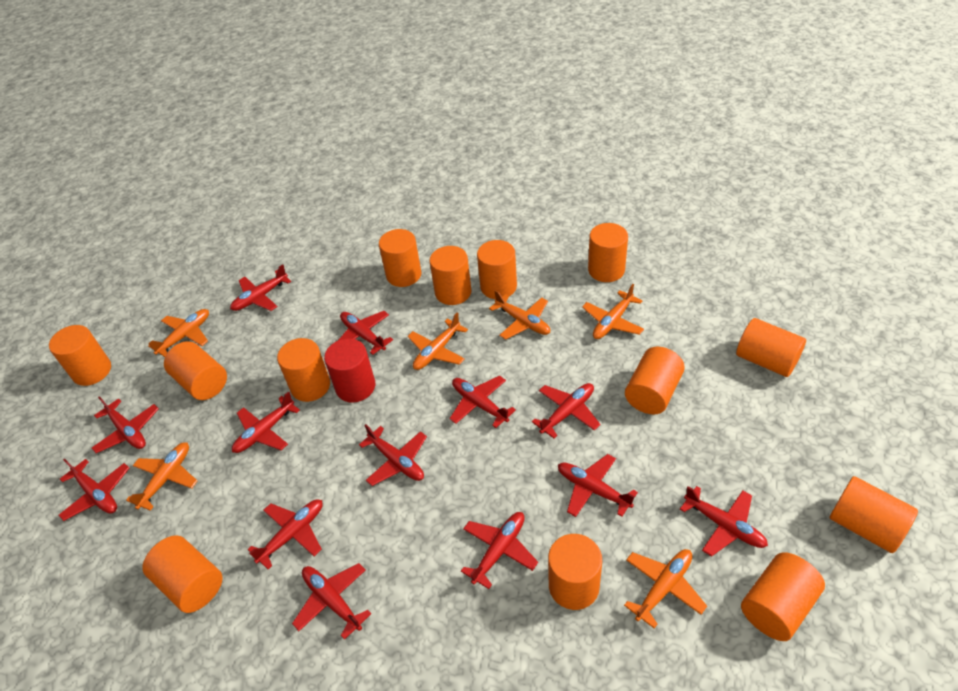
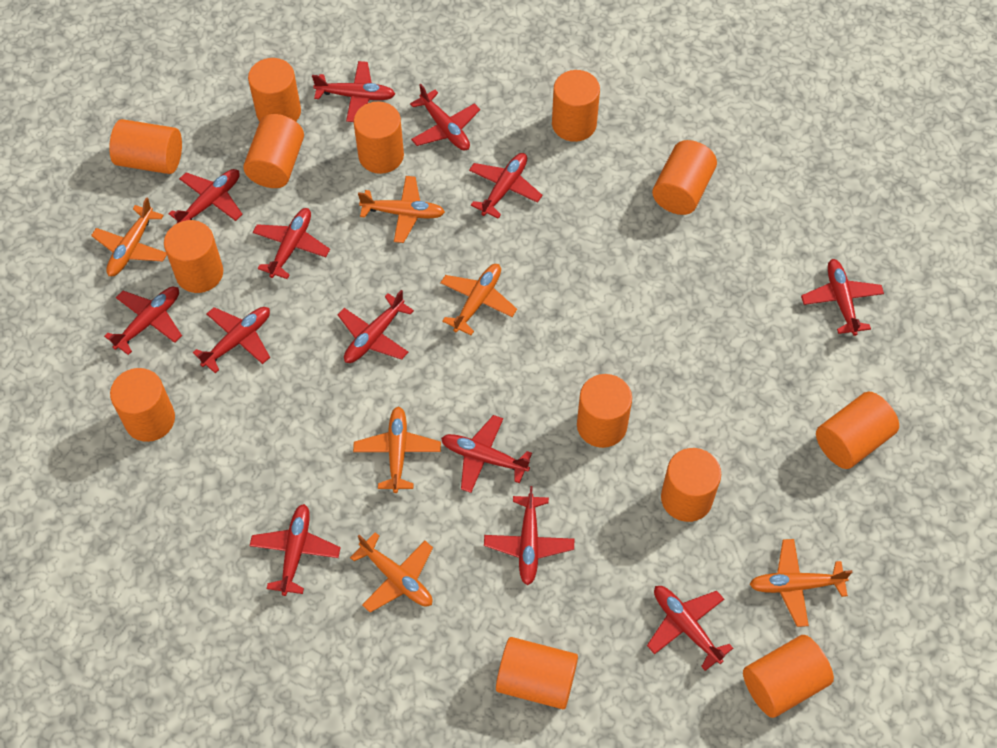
red cylinder: [324,338,375,403] = 1 -> none = 0

